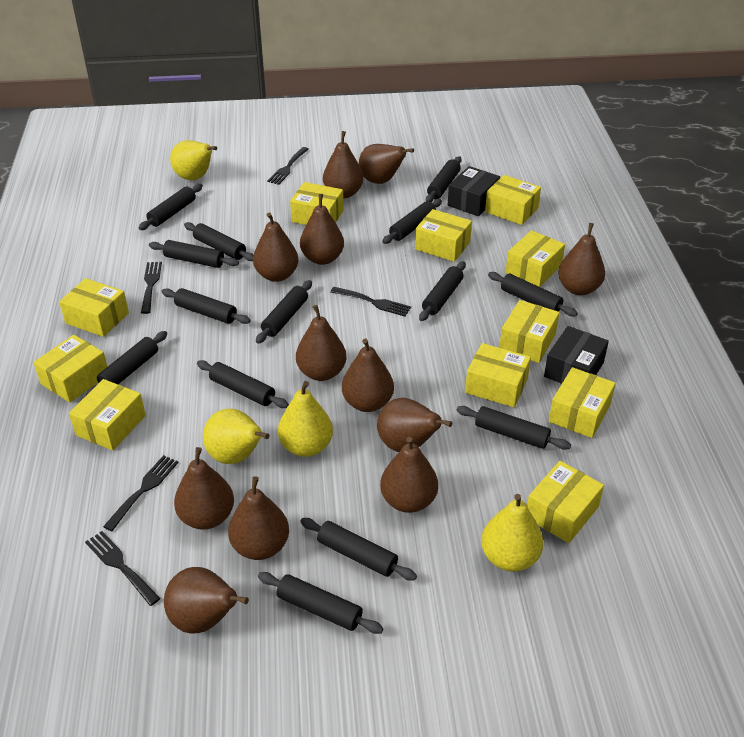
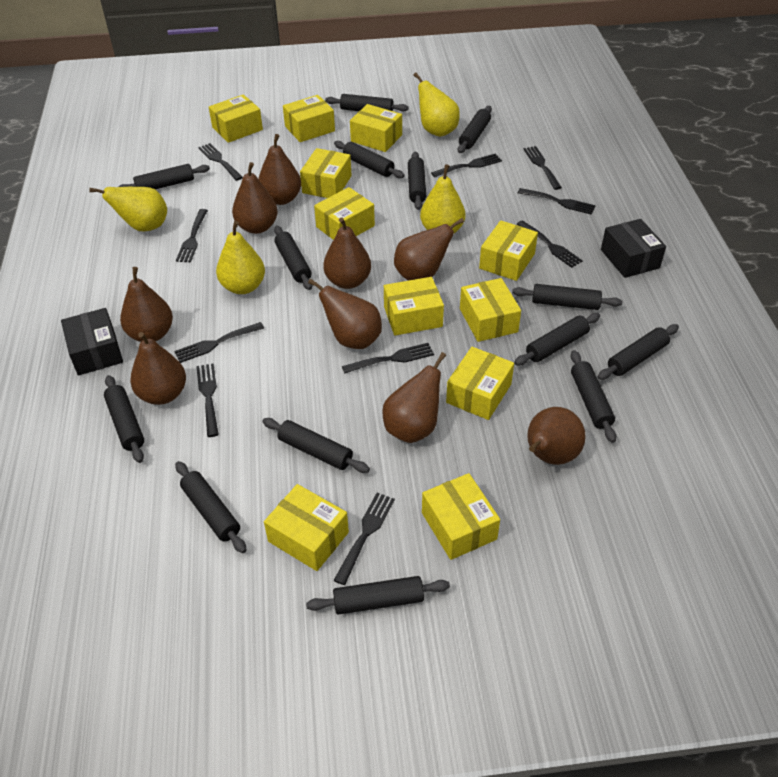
black fork: [85,531,161,606] [103,455,179,531] [141,262,162,314] [268,147,309,185] [331,287,411,317] = 5 -> [174,322,264,363] [176,209,208,263] [196,363,219,437] [198,143,243,181] [334,493,395,585] [342,343,434,374] [431,154,502,177] [517,220,583,268] [518,188,596,215] [524,146,562,190] = 10
brown pear: [164,567,249,633] [174,447,234,530] [228,476,289,560] [253,212,299,282] [296,305,346,381] [300,194,344,265] [323,131,363,198] [342,339,394,412] [359,144,414,184] [377,398,452,452] [380,437,438,513] [558,223,605,295] = 12 -> [120,267,173,342] [130,332,186,405] [232,162,278,234] [258,134,301,205] [308,279,382,349] [323,217,371,289] [382,352,446,443] [394,218,464,281] [527,407,586,465] = 9

